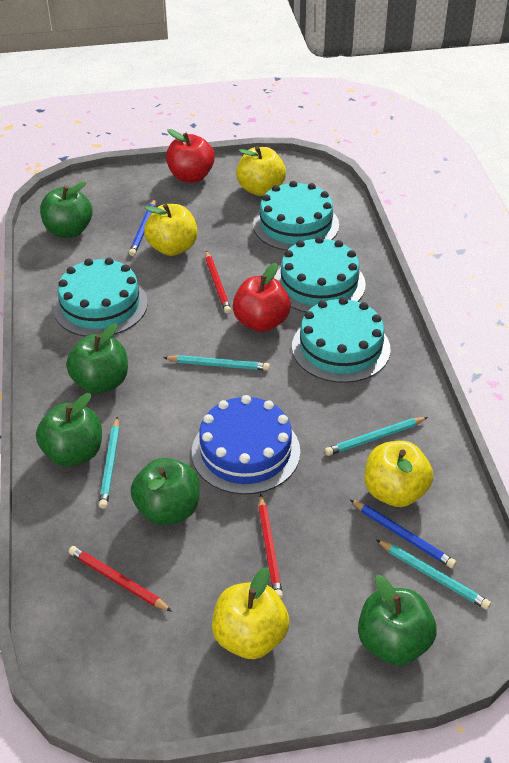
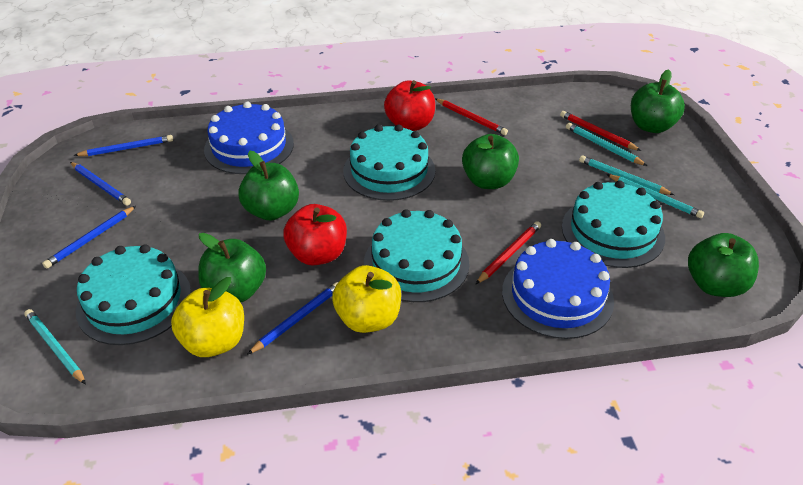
blue cake: [192,395,300,495] = 1 -> [204,102,294,174] [502,239,614,339] = 2
blue pencil: [129,200,156,256] [350,499,456,568] = 2 -> [42,206,136,269] [70,162,131,206] [74,135,173,156] [247,282,338,355] = 4
yellow apple: [144,204,198,256] [212,567,289,659] [236,146,286,196] [365,441,433,507] = 4 -> [171,277,244,357] [332,265,401,333] = 2

